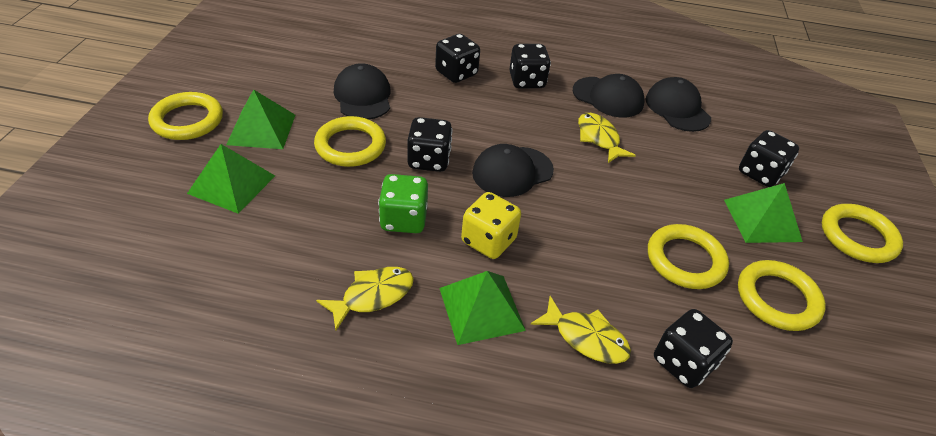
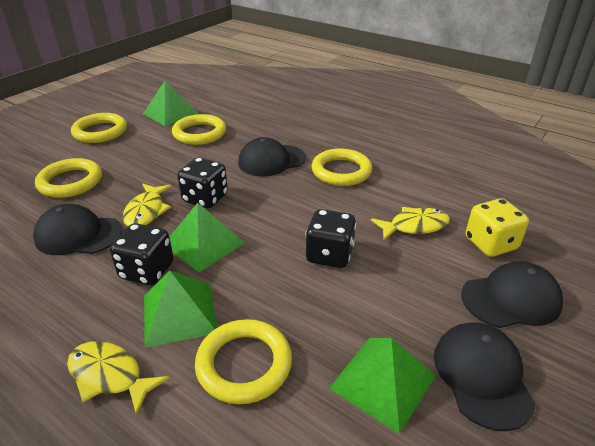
black dice: [407,117,452,172] [435,34,480,83] [509,44,551,88] [654,309,733,388] [739,130,799,187] = 5 -> [110,223,174,285] [177,157,228,208] [306,209,356,268] = 3
green dice: [378,174,428,233] = 1 -> none = 0

